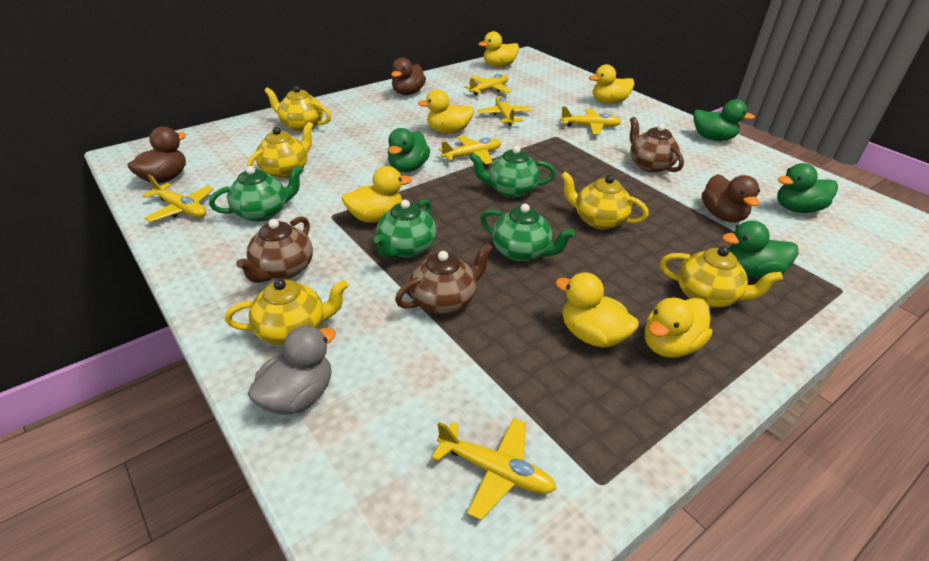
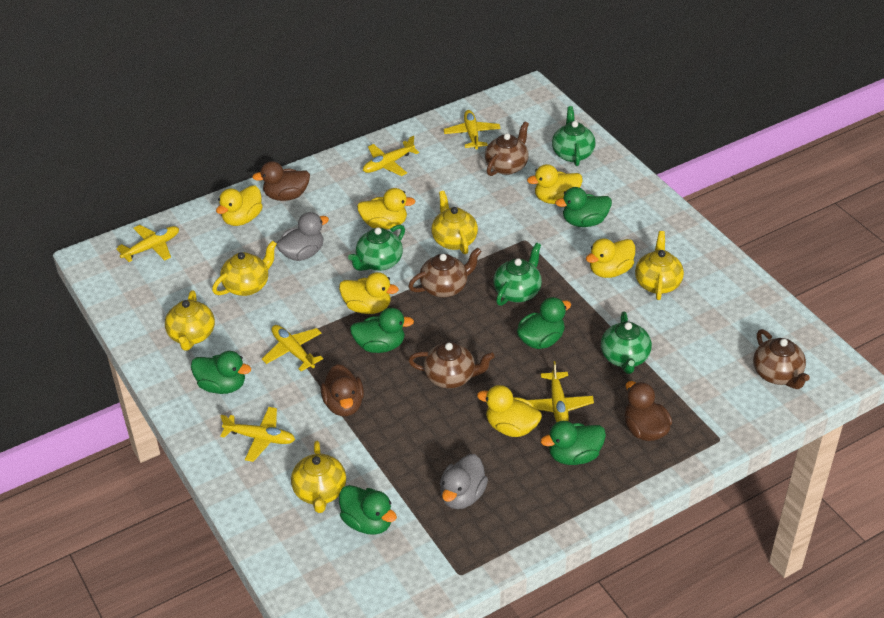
brown teapot: [236,216,313,283] [395,243,493,314] [630,117,684,173] = 3 -> [408,248,482,298] [408,342,495,388] [485,121,529,176] [753,329,810,389] = 4
green duck: [388,128,430,172] [694,99,755,141] [722,220,798,278] [777,163,838,213] = 4 -> [191,351,251,394] [339,485,397,535] [350,308,414,353] [517,297,571,349] [541,421,606,465] [555,187,612,227] = 6
grey duck: [248,326,336,415] = 1 -> [276,212,329,261] [440,454,488,509] = 2

